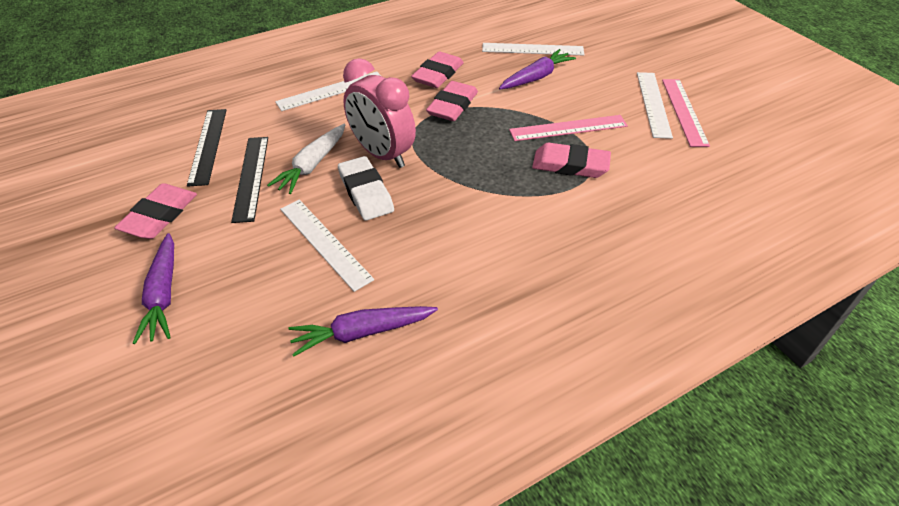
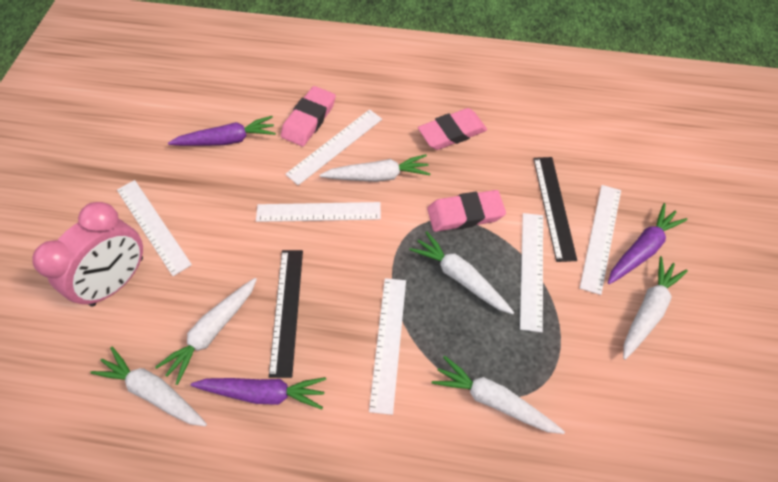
pink eraser: [114,183,197,239] [411,52,463,88] [426,81,478,121] [532,143,611,178] = 4 -> [281,86,336,146] [418,108,487,150] [427,190,506,232] = 3
pink ruler: [509,115,628,141] [662,79,710,147] = 2 -> none = 0
white carrot: [267,124,345,194] = 1 -> [90,347,207,426] [155,278,257,385] [320,154,431,182] [409,231,514,314] [432,356,565,434] [623,256,688,360] = 6
white eraser: [338,156,394,221] = 1 -> none = 0
white ruler: [275,71,381,111] [280,200,374,292] [482,43,585,55] [637,72,673,139] = 4 -> [117,180,192,276] [256,202,381,222] [285,109,382,185] [369,278,406,415] [520,213,543,332] [580,185,621,295] = 6

